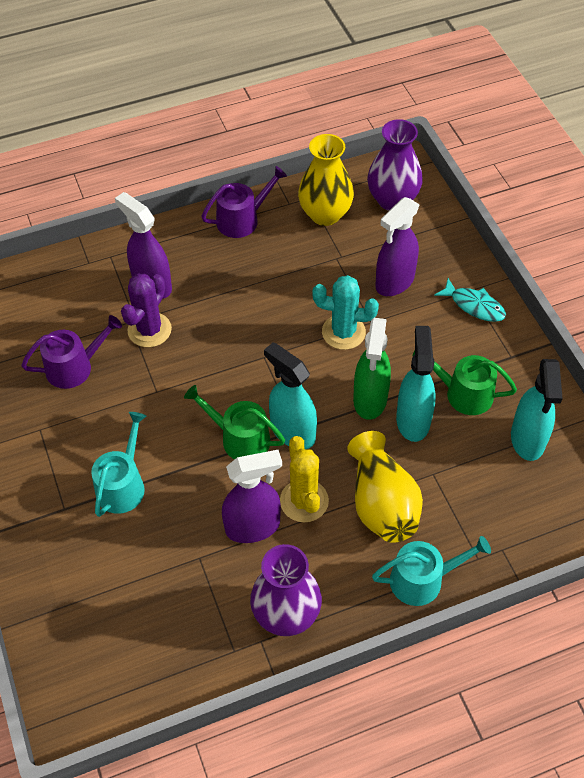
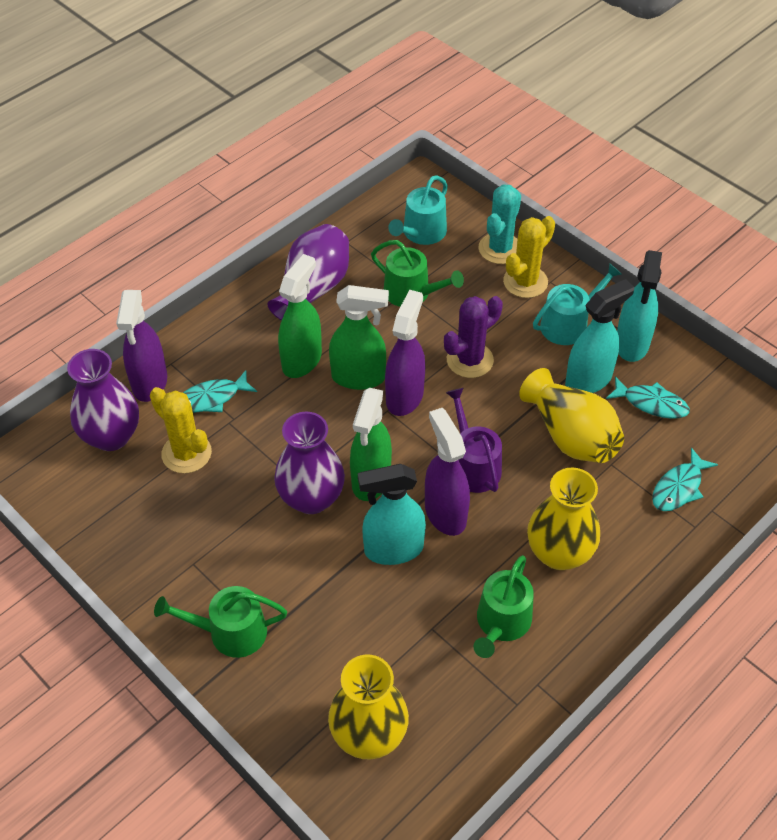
green spray bottle: [353,318,391,420] = 1 -> [278,254,322,378] [329,285,389,390] [350,388,392,501] = 3
green watering can: [184,385,285,459] [413,351,517,415] = 2 -> [154,586,287,658] [371,240,464,307] [473,555,534,658] = 3
purple vase: [250,544,322,636] [367,119,423,211] = 2 -> [67,349,139,451] [267,224,349,321] [274,412,345,514] = 3
purple watering can: [21,315,122,389] [201,166,287,238] = 2 -> [446,388,502,493] = 1
turquoise fish: [434,278,506,322] = 1 -> [183,370,257,413] [606,376,690,419] [652,448,718,511] = 3
yellow cactus: [280,436,329,522] = 1 -> [150,387,212,473] [503,216,555,298] = 2
yellow vase: [298,134,354,226] [347,431,423,543] = 2 -> [328,654,409,759] [519,368,624,463] [527,467,600,570] = 3

